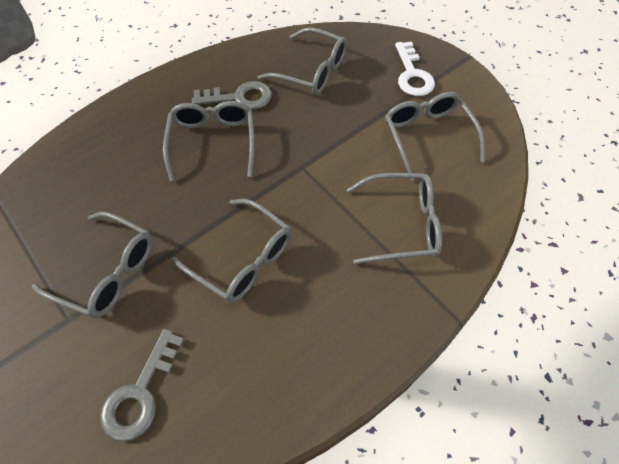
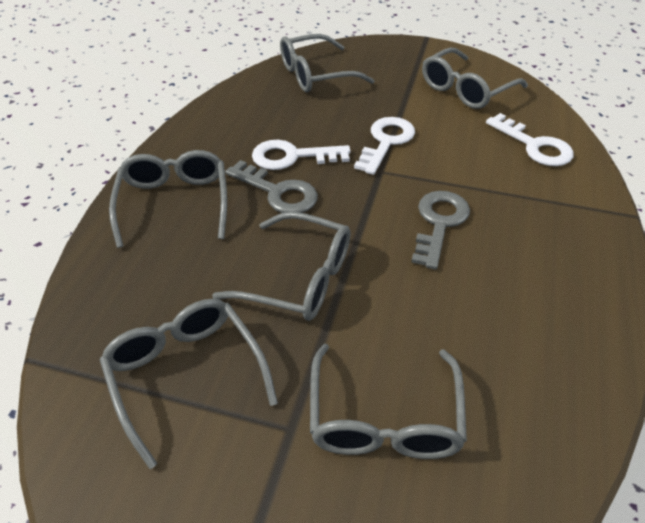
white key: [395,41,435,96] = 1 -> [252,140,351,170] [354,117,415,175] [486,113,574,166] = 3

